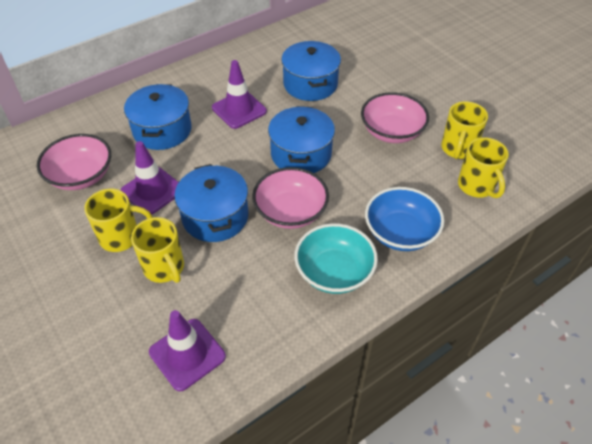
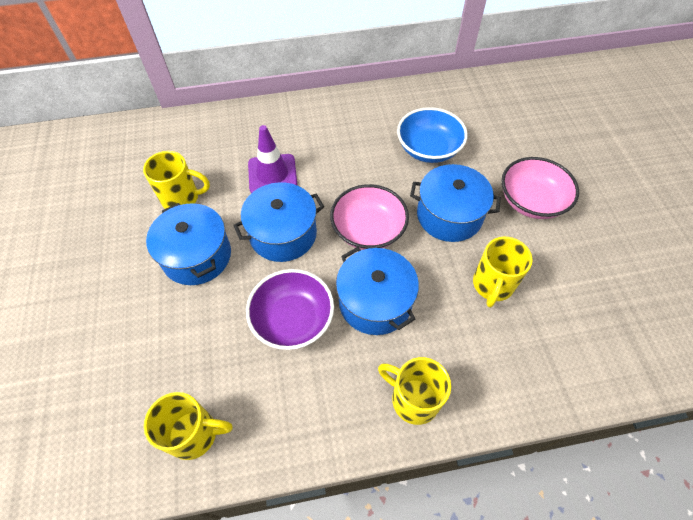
pink bowl: [37,134,111,190] [252,167,329,229] [361,92,429,143] = 3 -> [330,184,409,250] [502,157,579,219] = 2
purple bowl: none = 0 -> [246,269,334,350] = 1
purple traffic cone: [121,141,179,215] [149,310,226,391] [212,60,267,129] = 3 -> [248,125,298,193] = 1
turquoise bowl: [294,223,378,294] = 1 -> none = 0

